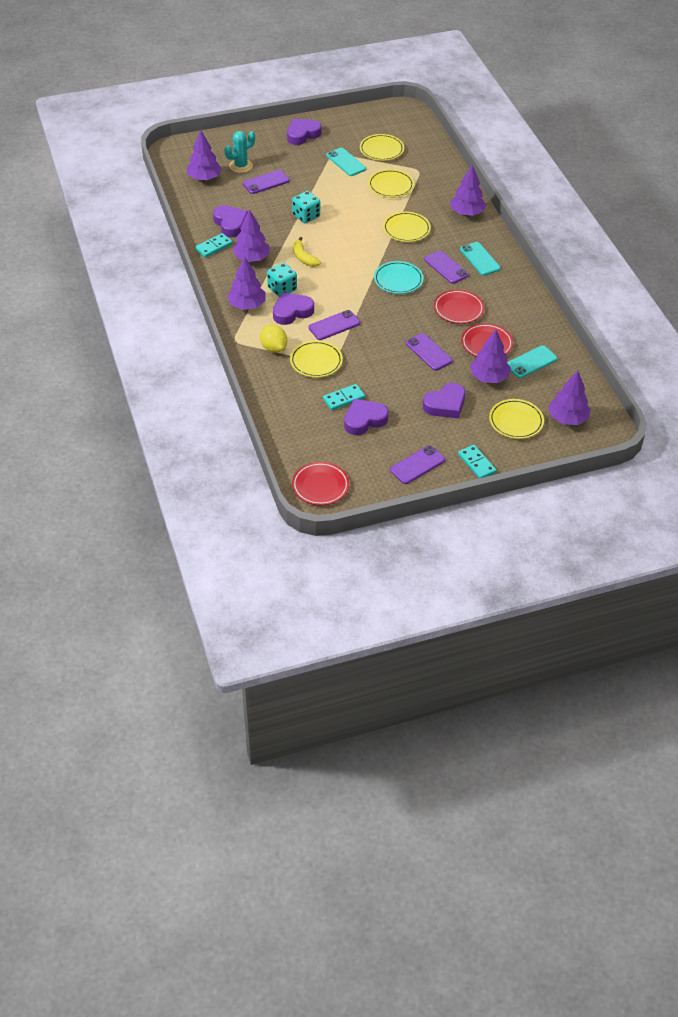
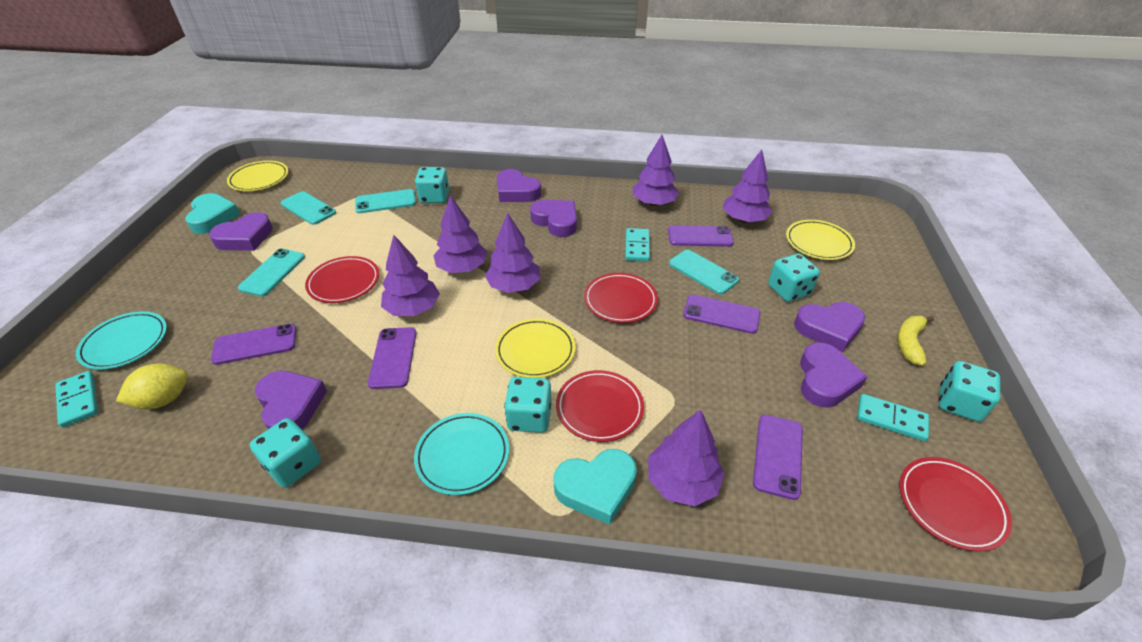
purple heart: [213,205,248,237] [273,292,314,325] [287,119,321,145] [344,399,389,435] [423,383,465,419] = 5 -> [209,212,273,251] [255,371,327,430] [497,169,541,202] [530,200,577,237] [794,302,865,352] [800,343,868,408] = 6
red plate: [292,462,349,505] [434,290,484,324] [461,323,513,357] = 3 -> [305,256,379,303] [556,370,644,442] [584,273,658,323] [899,457,1012,552] = 4
turquoise cactus: [225,131,255,173] = 1 -> none = 0
turquoise dice: [267,263,297,297] [292,191,320,223] = 2 -> [250,418,321,488] [415,167,449,203] [504,377,552,433] [768,254,820,302] [939,361,1000,422] = 5
turquoise heart: none = 0 -> [185,193,240,234] [554,449,637,525] = 2
turquoise phone: [326,148,366,176] [460,242,501,276] [507,345,557,378] = 3 -> [238,248,305,297] [281,191,336,225] [355,189,416,213] [669,250,739,294] = 4
turquoise plate: [374,261,423,294] = 1 -> [76,311,167,370] [414,413,509,495] = 2
yellow plate: [290,340,343,378] [360,134,404,161] [368,169,414,198] [383,212,431,242] [489,399,544,439] = 5 -> [227,161,288,191] [495,318,576,378] [786,220,855,260] = 3

